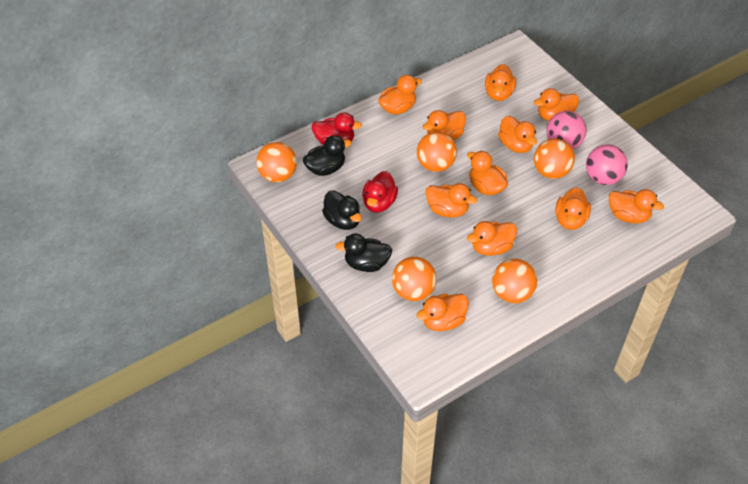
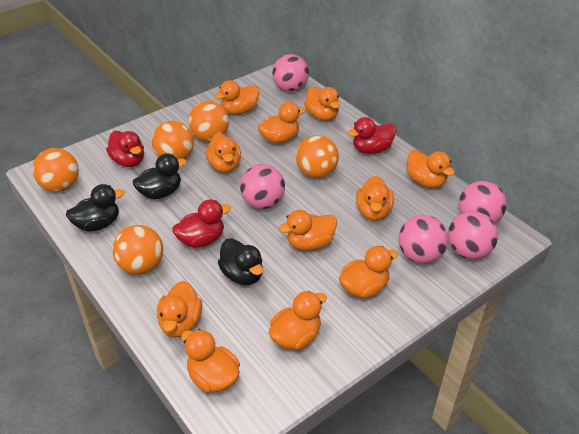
pink ball: [546,111,586,149] [586,145,628,185] = 2 -> [240,164,285,209] [272,54,309,92] [399,215,449,264] [448,211,498,260] [459,181,507,223] = 5
red duck: [311,113,362,145] [362,171,398,213] = 2 -> [106,131,144,167] [172,199,231,248] [347,117,396,154] = 3

